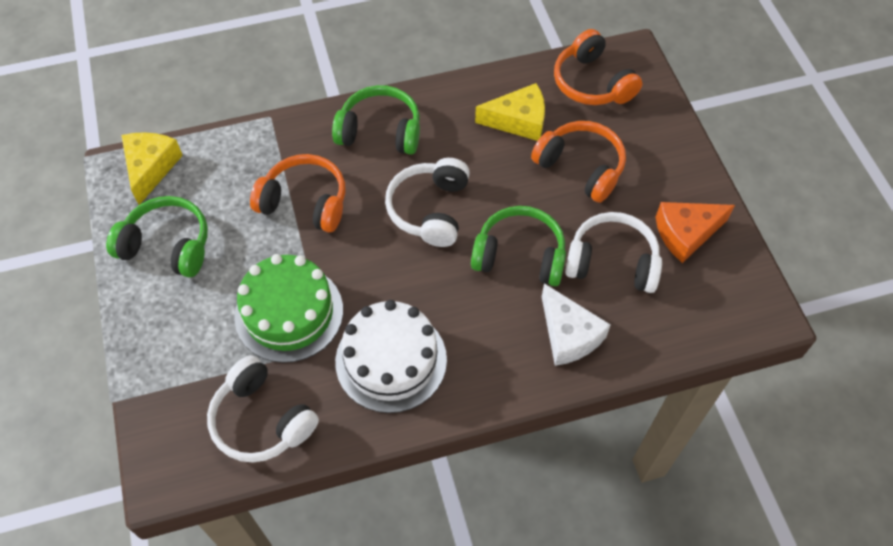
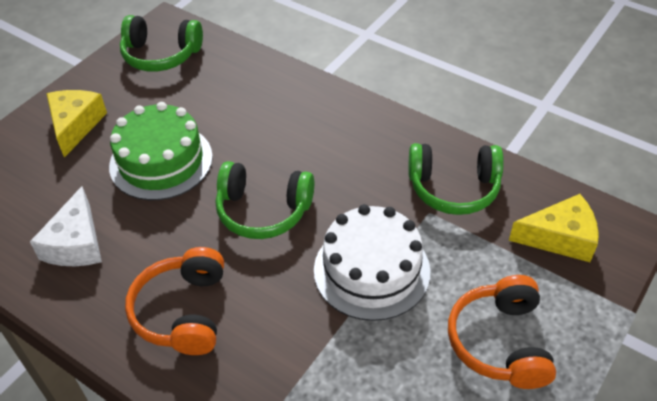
orange cheese: [656,202,735,263] = 1 -> none = 0
orange headphones: [250,154,346,233] [531,121,626,203] [554,29,642,105] = 3 -> [125,247,224,355] [448,275,556,389] = 2
white headphones: [207,355,319,463] [385,158,470,247] [565,212,662,293] = 3 -> none = 0

